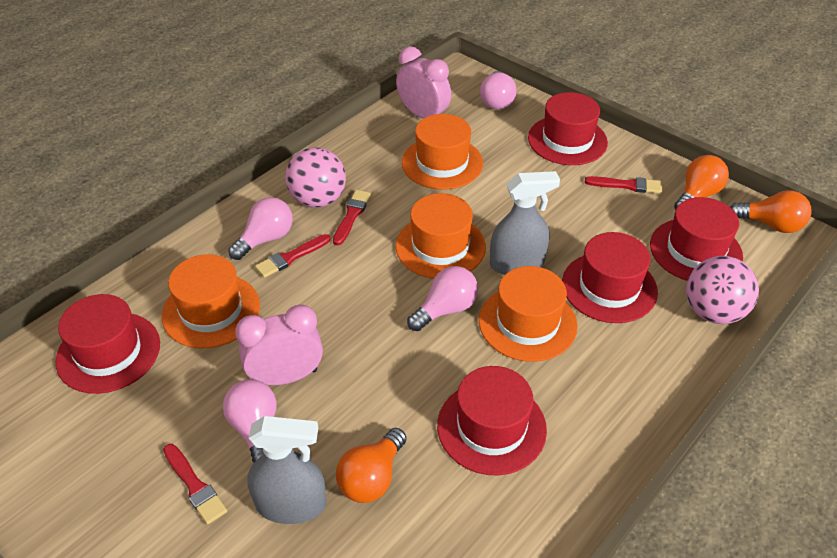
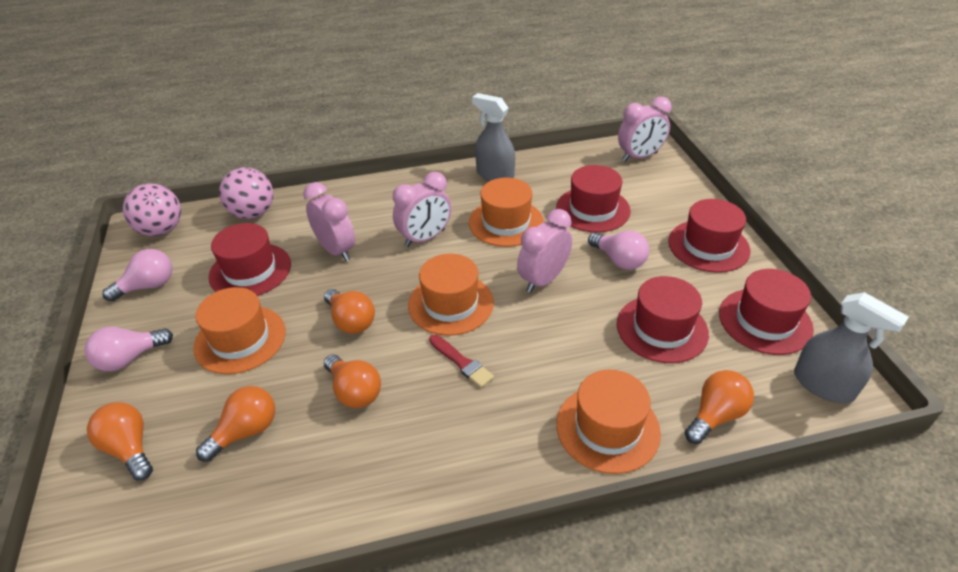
orange light bulb: [336,428,406,503] [674,155,729,210] [730,190,812,233] = 3 -> [87,402,153,480] [196,386,275,462] [324,289,375,334] [324,355,381,408] [685,370,754,444] = 5
pink clock: [235,305,323,385] [396,46,451,119] = 2 -> [303,182,355,261] [393,172,451,247] [517,209,572,293] [618,97,671,161] = 4
pink light bulb: [223,379,276,463] [228,197,293,260] [407,266,478,331] [480,71,516,110] = 4 -> [84,327,173,371] [103,249,173,302] [588,231,649,270] = 3
red brush: [163,444,227,525] [255,234,330,278] [333,190,371,245] [585,176,662,194] = 4 -> [429,335,494,388] = 1

